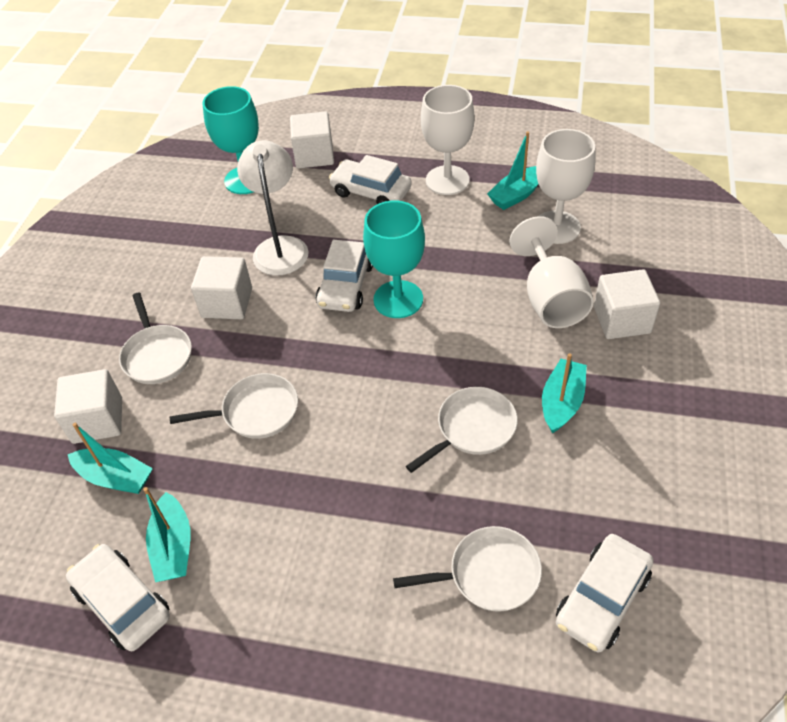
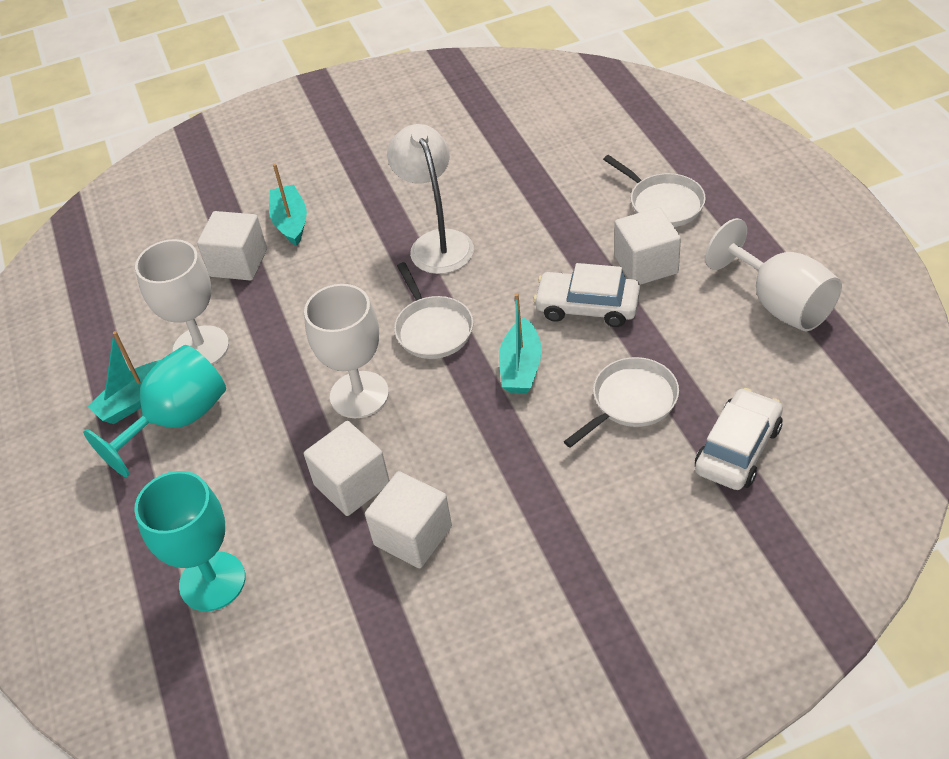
turquoise boat: [68,423,153,494] [143,487,190,582] [487,131,538,210] [542,353,587,433] = 4 -> [87,331,160,424] [269,164,307,246] [499,293,542,393] = 3
white car: [66,544,170,651] [316,240,373,312] [329,155,412,204] [556,534,654,652] = 4 -> [533,263,640,327] [695,388,783,490] = 2
white pan: [119,293,192,384] [170,373,298,439] [393,526,542,612] [406,387,518,473] = 4 -> [394,262,473,359] [564,357,679,448] [603,155,706,227] = 3

